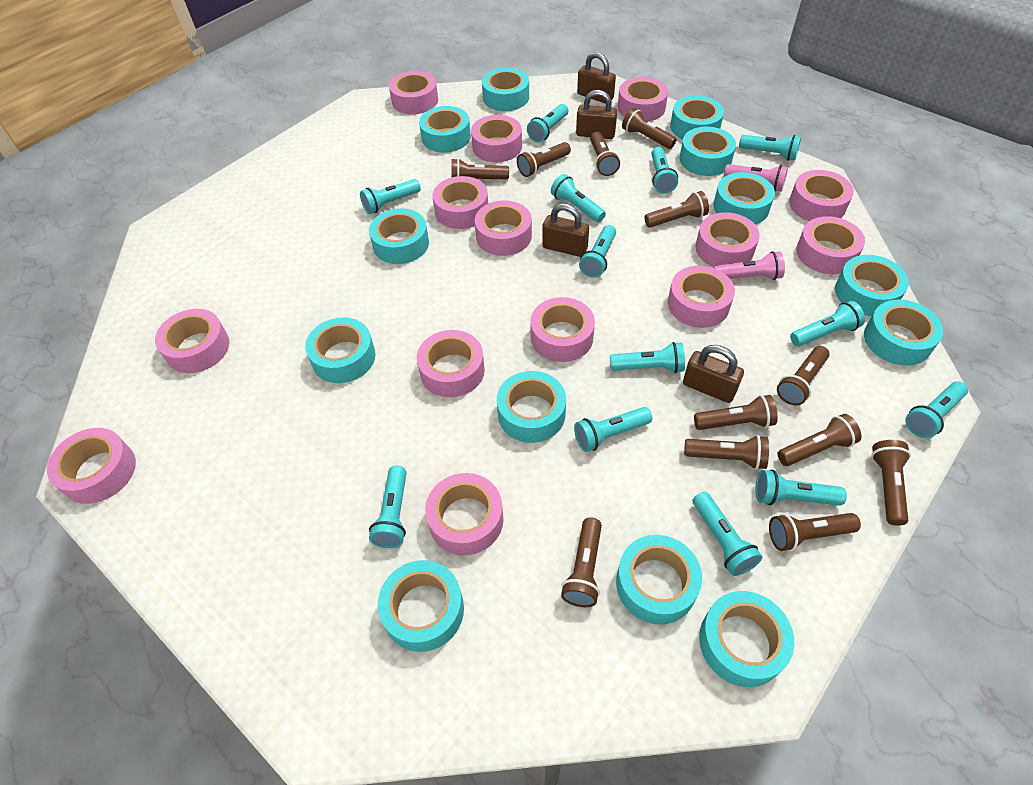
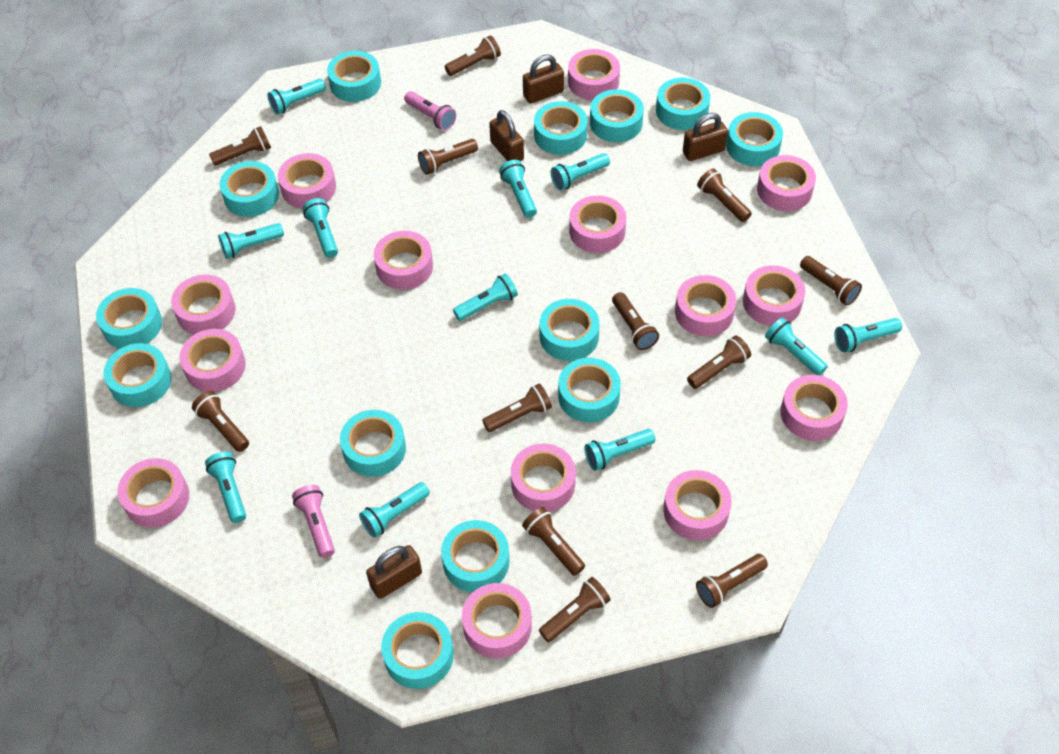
turquoise flashlight: [360,179,421,214] [369,465,407,548] [527,104,568,142] [551,174,606,222] [574,407,652,452] [579,225,616,278] [610,342,685,373] [651,147,678,193] [693,492,762,576] [739,135,801,161] [755,470,847,506] [790,301,865,346] [905,382,968,438] = 13 -> [205,452,246,523] [218,223,284,259] [267,79,326,114] [303,198,338,258] [359,482,430,538] [453,273,518,321] [499,160,537,218] [551,153,610,190] [584,429,655,471] [765,318,828,375] [834,318,902,352] = 11

